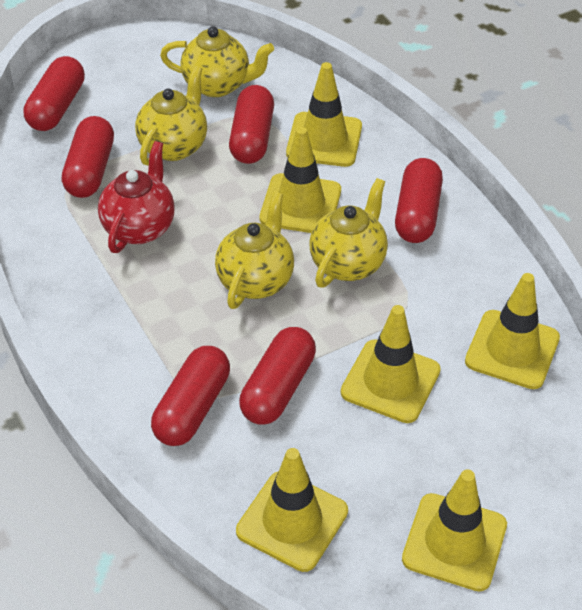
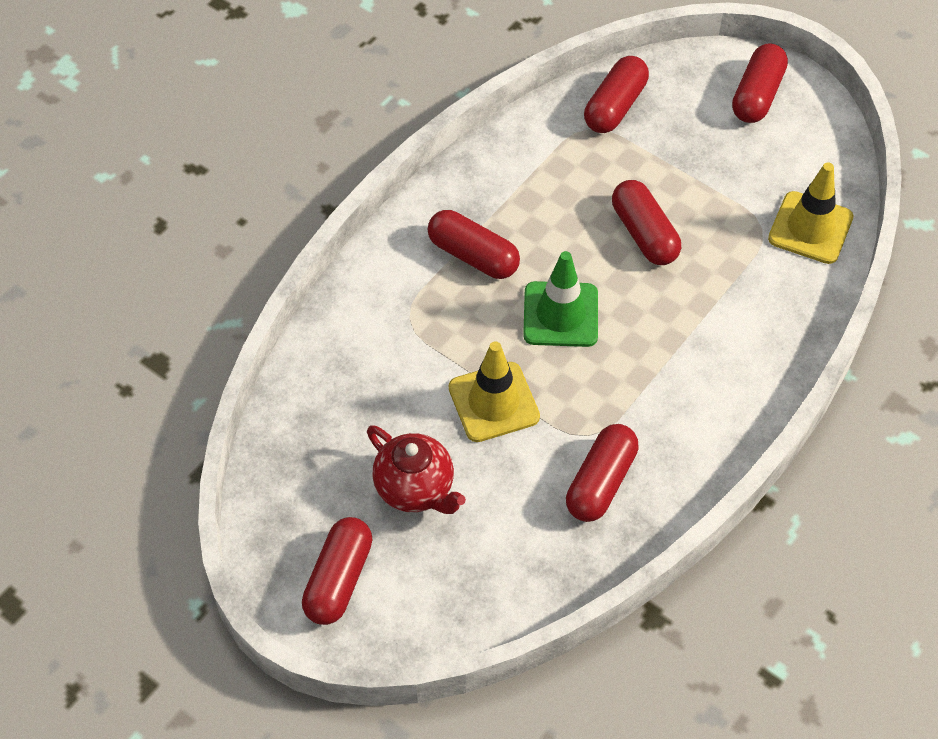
green traffic cone: none = 0 -> [523,251,598,347] = 1
yellow teapot: [135,66,207,166] [160,26,274,97] [215,192,294,309] [309,178,388,288] = 4 -> none = 0
yellow traffic cone: [236,448,348,572] [260,127,341,233] [286,62,362,167] [341,305,441,423] [402,469,507,591] [465,273,560,389] = 6 -> [449,341,540,442] [768,163,854,264] = 2

